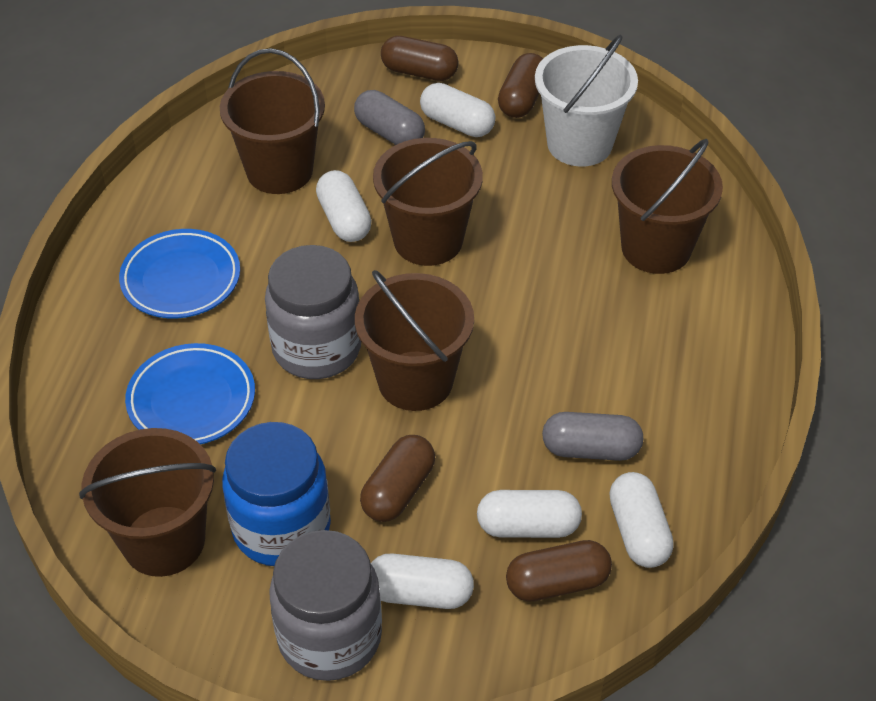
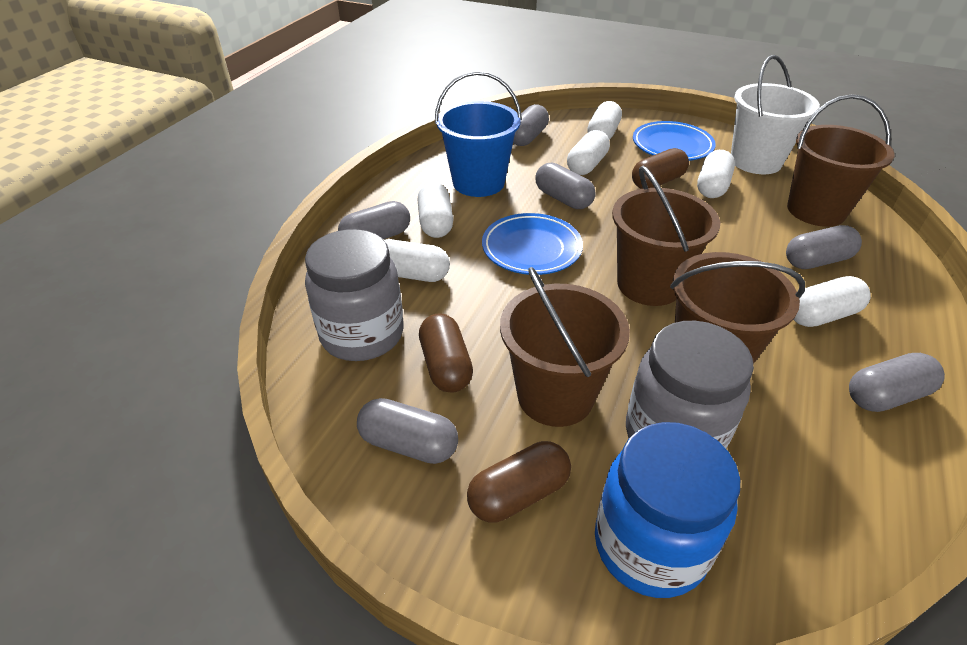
blue bucket: none = 0 -> [435,71,522,197] = 1
brown bucket: [79,428,216,577] [220,48,325,194] [355,270,474,411] [373,138,483,266] [612,139,723,274] = 5 -> [500,267,630,427] [612,166,720,306] [670,252,805,364] [787,94,895,227] = 4
brown capsule: [360,435,435,522] [381,36,459,81] [498,53,543,118] [506,540,612,602] = 4 -> [419,313,473,393] [467,441,571,523] [632,148,689,189] = 3
grey capsule: [354,90,425,145] [542,412,643,461] = 2 -> [338,201,410,239] [357,398,458,464] [513,104,549,146] [535,163,595,209] [786,225,862,269] [849,353,945,412] = 6
white capsule: [316,170,372,242] [371,553,474,609] [420,83,496,137] [477,490,582,538] [609,472,674,568] = 5 -> [384,239,450,282] [417,182,453,238] [567,130,610,175] [587,101,622,140] [697,150,735,198] [794,276,871,327] = 6

